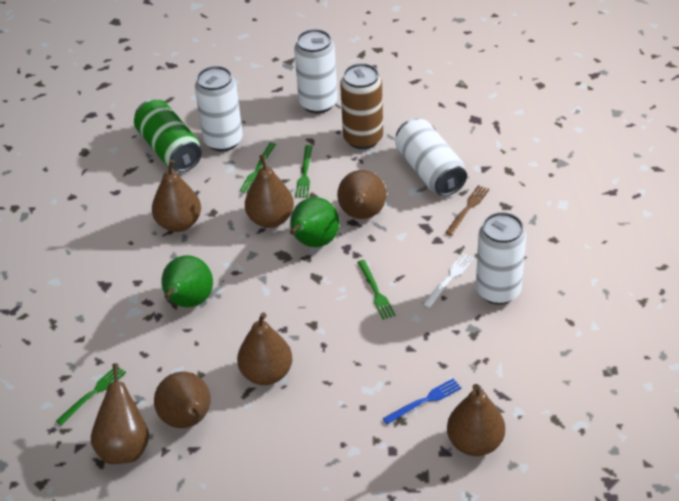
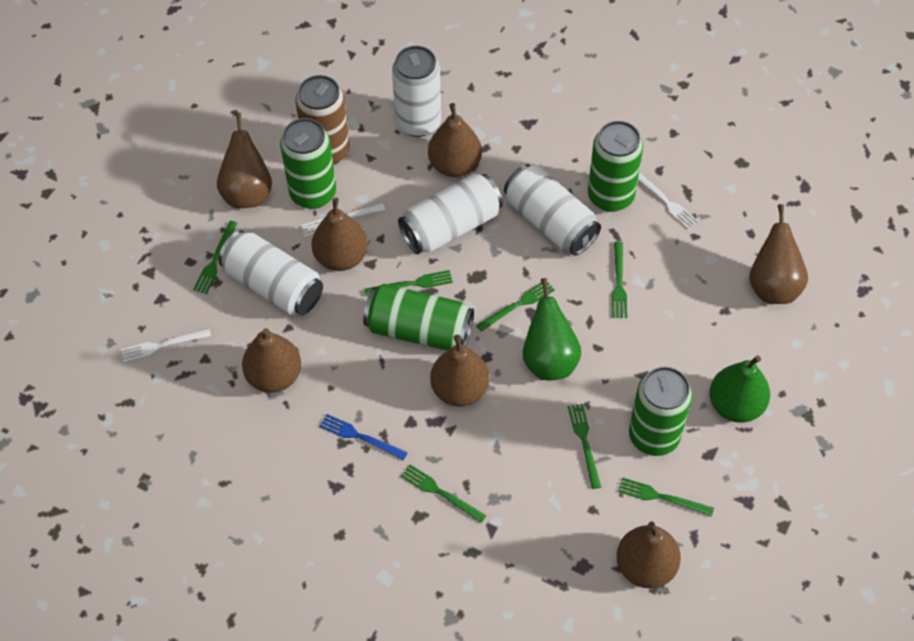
brown fork: [445,185,489,236] = 1 -> none = 0
green can: [134,100,202,172] = 1 -> [280,118,336,209] [363,284,474,350] [588,121,643,212] [629,367,692,456] = 4
green fork: [56,367,126,426] [240,142,276,193] [295,145,313,197] [357,260,396,320] = 4 -> [193,221,238,294] [365,270,453,296] [401,465,486,523] [476,282,555,332] [568,403,601,489] [612,242,627,318] [618,477,714,517] = 7
white fork: [424,253,474,308] = 1 -> [121,329,211,362] [301,203,385,237] [638,173,698,229] = 3

